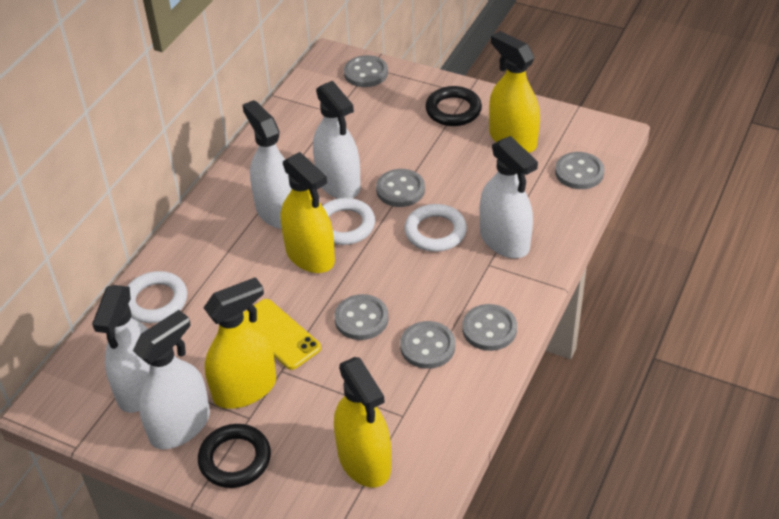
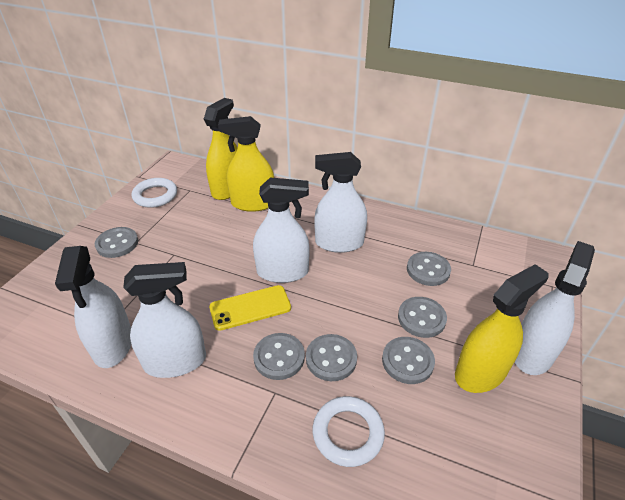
black ring: [198,424,271,488] [425,86,482,126] = 2 -> none = 0
white ring: [127,271,187,323] [322,198,375,245] [404,204,467,252] = 3 -> [132,178,177,208] [313,396,385,467] = 2
yellow spray bottle: [203,277,276,409] [280,152,335,273] [334,357,391,488] [489,31,540,153] = 4 -> [204,98,238,200] [218,116,274,212] [455,264,549,393] = 3

